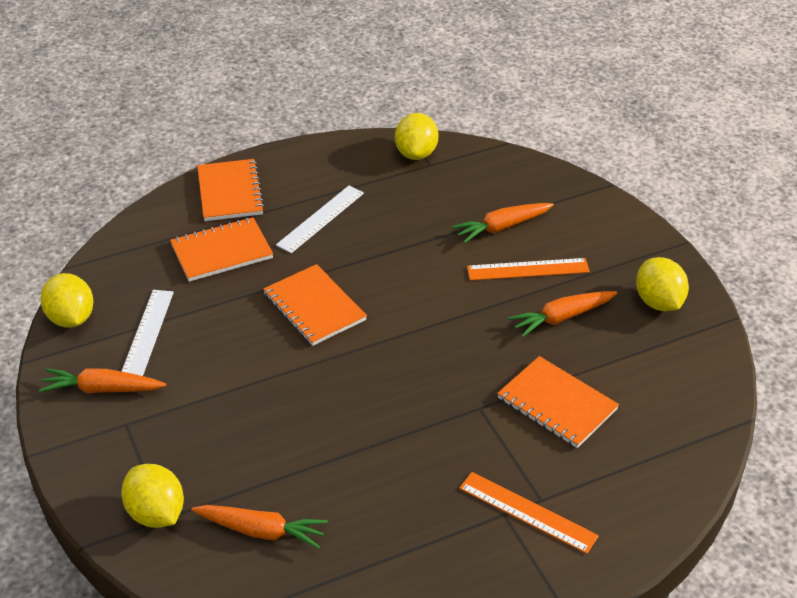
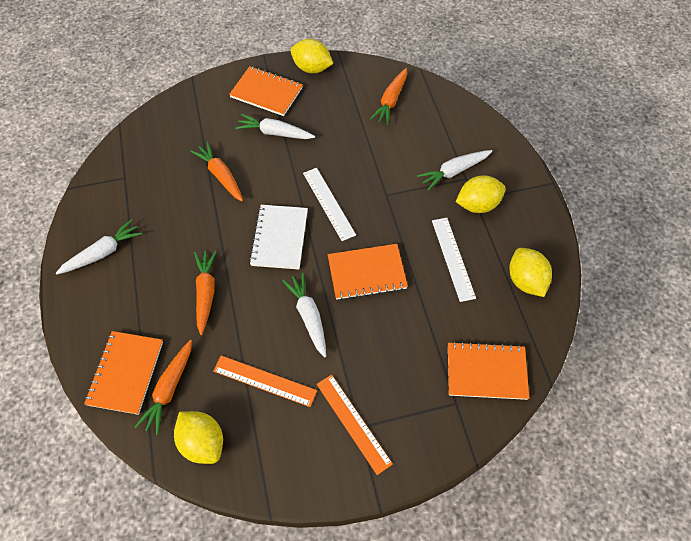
white carrot: none = 0 -> [56,219,142,274] [235,114,315,139] [282,273,326,357] [417,150,492,191] = 4
white notebook: none = 0 -> [249,205,308,270] = 1

